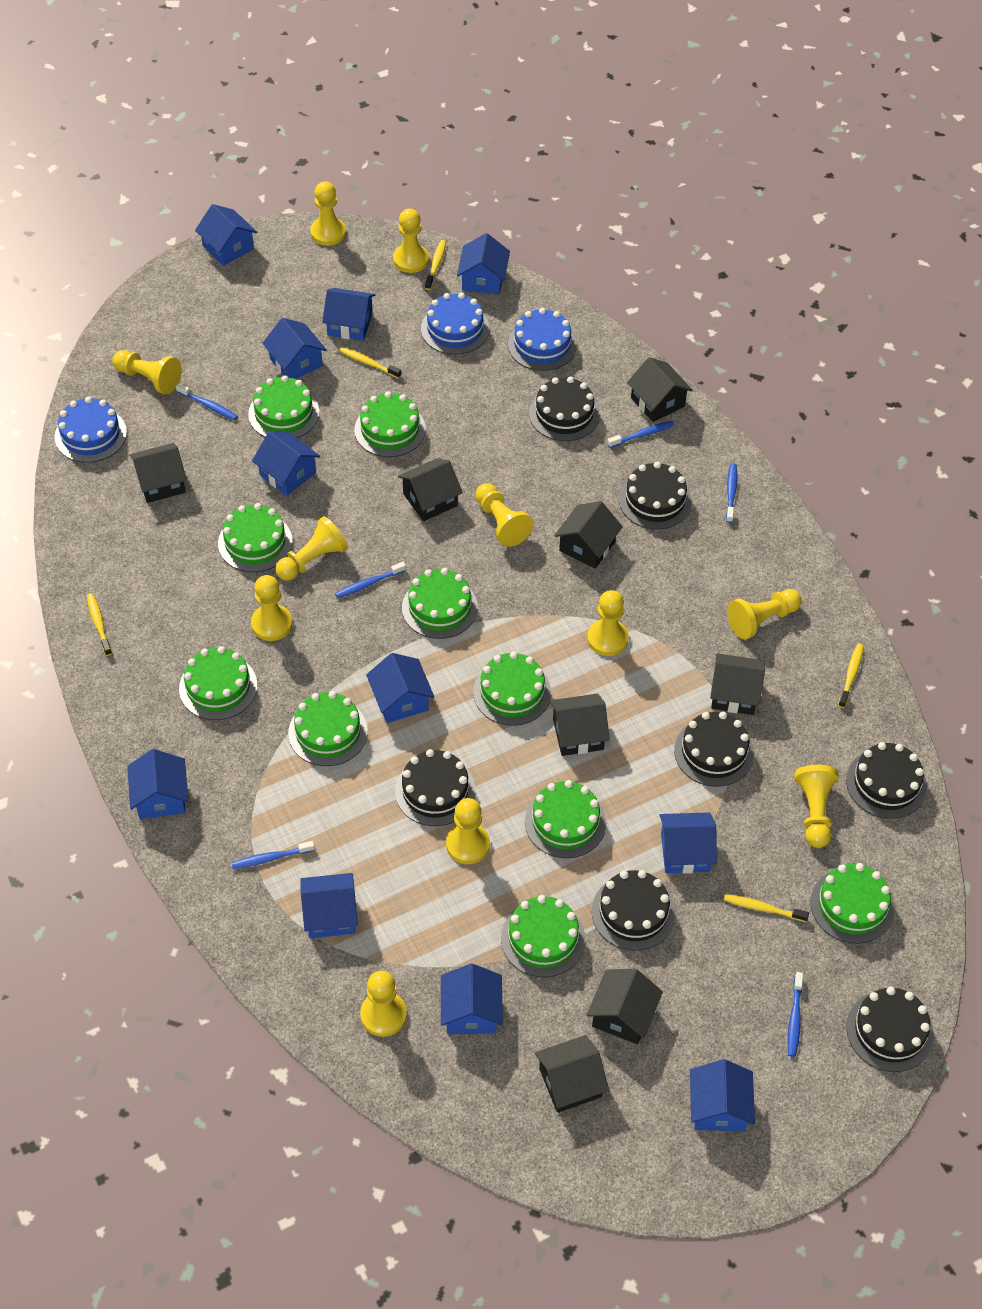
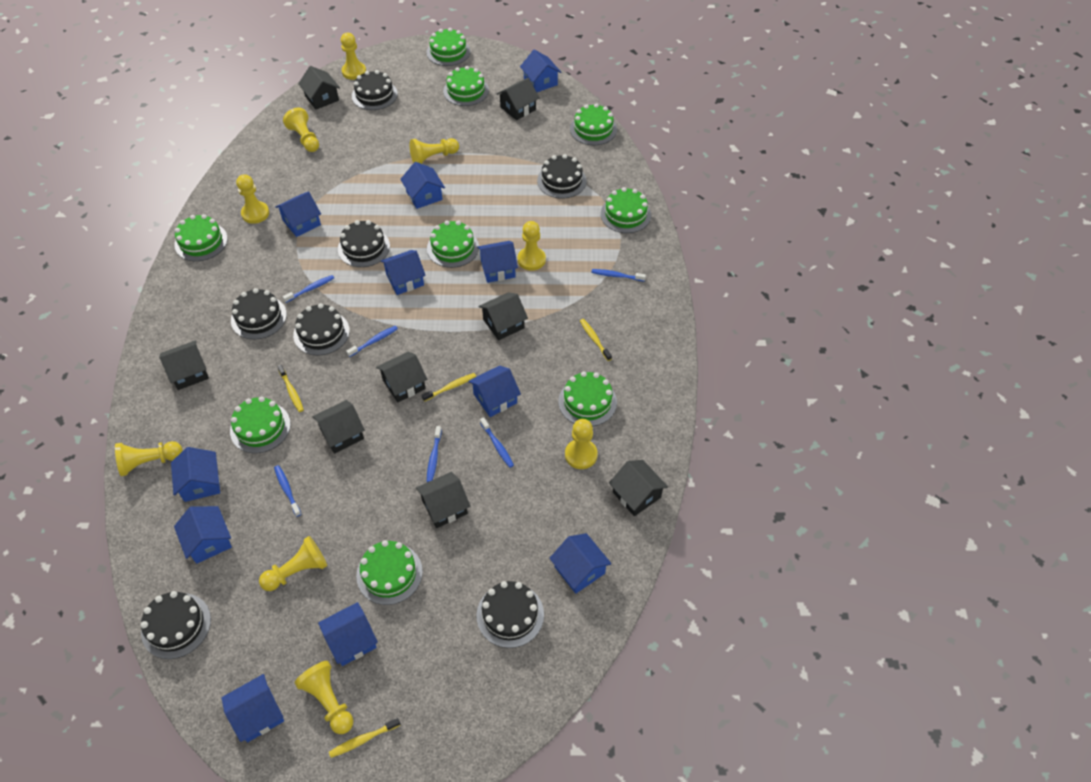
blue cake: [55,396,127,463] [421,293,489,355] [508,308,577,371] = 3 -> none = 0
green cake: [179,646,257,720] [218,503,293,572] [248,375,319,438] [288,691,368,766] [354,391,426,457] [402,568,478,639] [473,651,551,726] [501,895,585,977] [525,780,606,858] [811,863,895,944] = 10 -> [175,214,228,261] [230,396,291,453] [356,540,423,605] [427,28,471,66] [427,220,479,268] [443,66,489,106] [558,371,617,426] [570,103,617,145] [601,187,651,233] = 9
yellow pawn: [112,350,181,394] [251,575,292,641] [275,516,348,581] [310,181,346,246] [360,971,407,1037] [393,209,429,273] [446,798,490,864] [475,483,533,547] [587,590,629,656] [727,589,802,640] [794,765,839,848] = 11 -> [115,441,183,476] [236,174,269,224] [259,536,327,591] [283,107,319,152] [294,661,353,734] [341,33,366,80] [410,138,459,164] [518,221,546,271] [565,419,598,469] = 9
yellow toothbrush: [87,593,112,656] [339,347,401,379] [425,240,446,290] [724,894,809,922] [838,644,864,708] = 5 -> [277,365,304,412] [329,718,400,758] [422,373,476,402] [580,319,612,361] = 4

